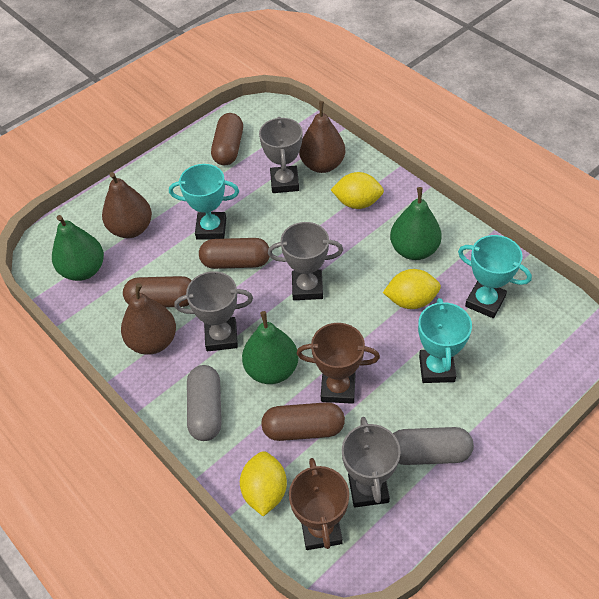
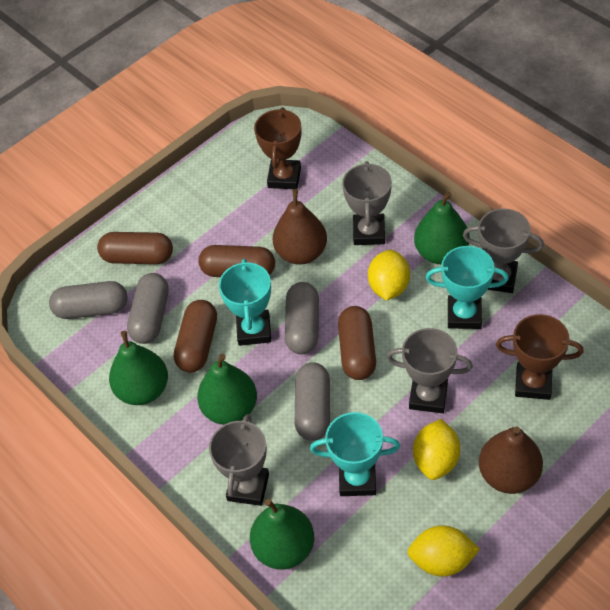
brown pear: [102,172,152,238] [121,283,176,355] [299,101,345,173] = 3 -> [273,189,327,265] [479,426,543,494] = 2
green pear: [52,215,104,281] [242,311,298,384] [390,187,442,260] = 3 -> [109,331,168,405] [197,354,257,425] [250,499,314,570] [414,191,470,264] = 4
grey capsule: [187,365,222,441] [393,427,474,465] = 2 -> [49,281,128,319] [127,273,169,344] [285,282,319,354] [295,362,330,441] = 4

